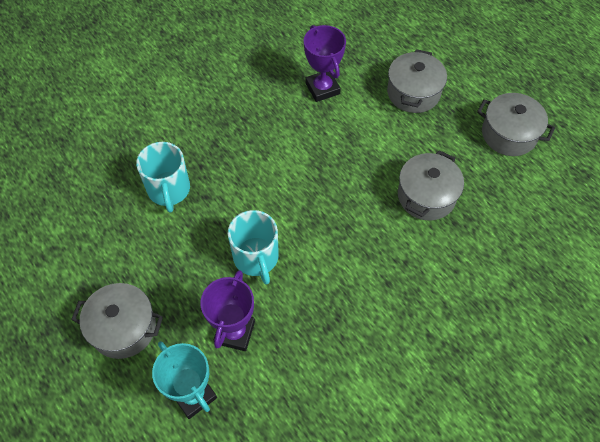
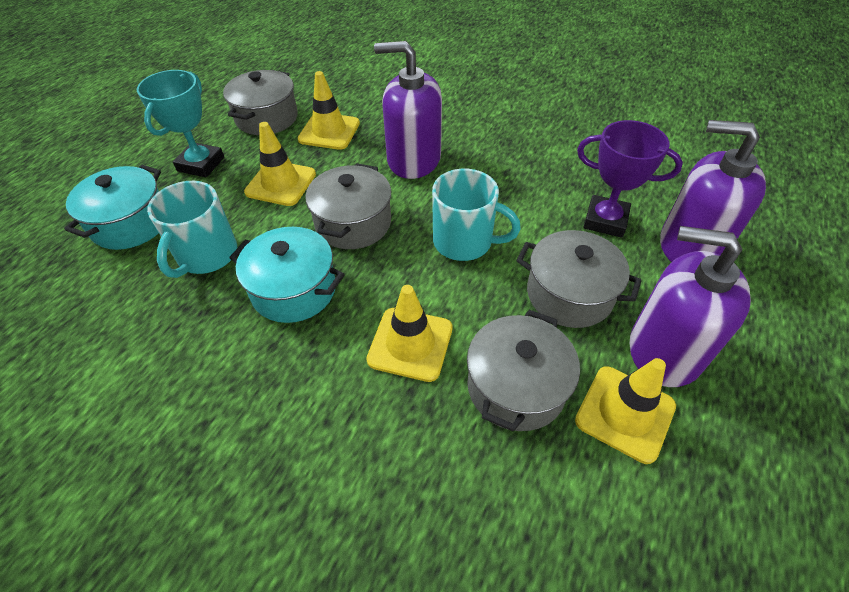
purple soap dispenser: none = 0 -> [374,41,442,179] [630,226,751,387] [660,120,766,262] = 3
purple trophy: [201,270,255,351] [304,25,346,102] = 2 -> [577,120,683,238] = 1
turquoise pot: none = 0 -> [64,165,161,250] [229,227,345,323] = 2
yellow traffic cone: none = 0 -> [244,122,316,206] [298,71,360,150] [366,285,453,382] [575,358,676,464] = 4

